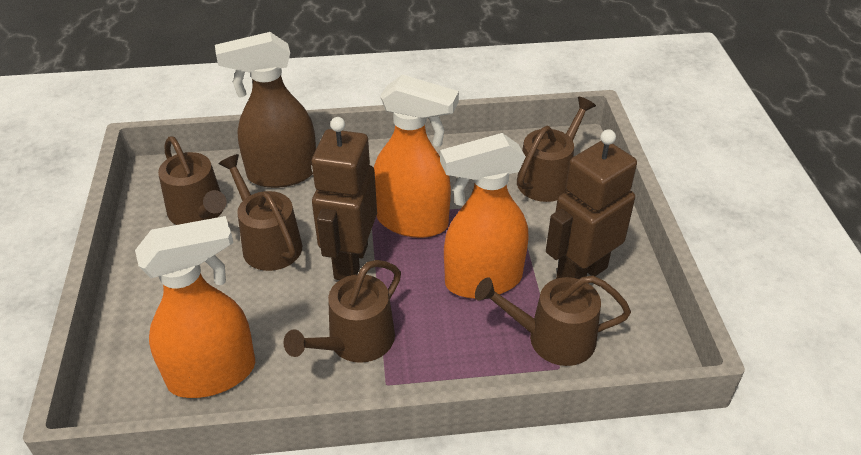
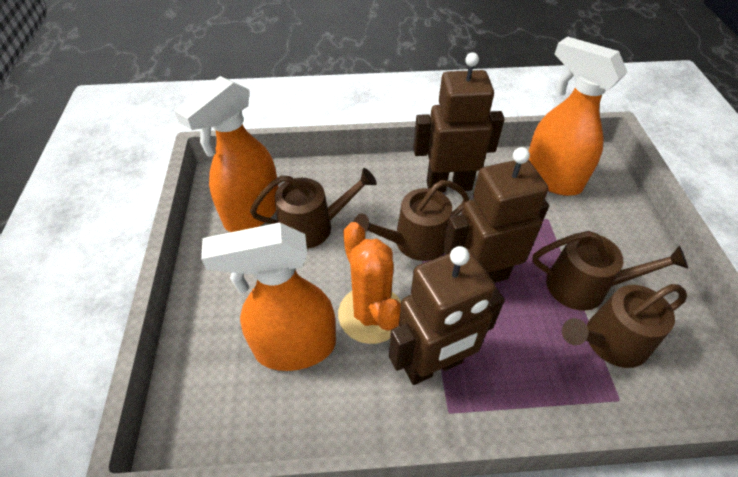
brown robot: [311,117,377,280] [546,129,637,279] = 2 -> [389,246,505,385] [413,52,504,192] [443,147,549,283] = 3
brown spray bottle: [215,32,316,188] = 1 -> none = 0
brown watering can: [158,136,227,225] [219,154,302,271] [284,260,401,363] [475,275,631,366] [517,97,596,202] = 5 -> [250,168,377,249] [353,180,469,261] [532,231,688,311] [562,284,687,368] = 4
orange cactus: none = 0 -> [338,222,401,344] = 1

